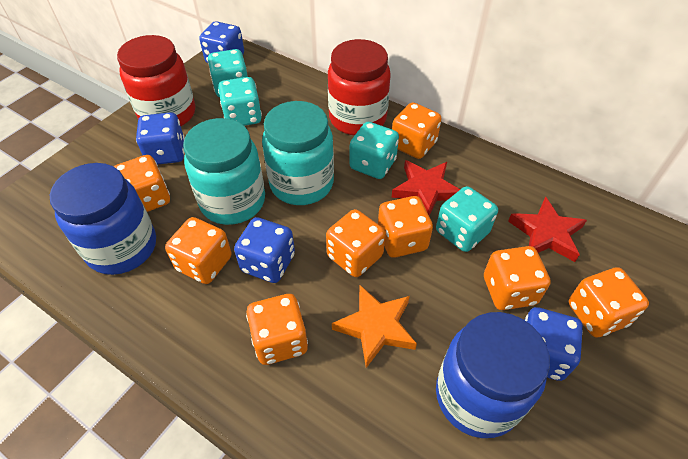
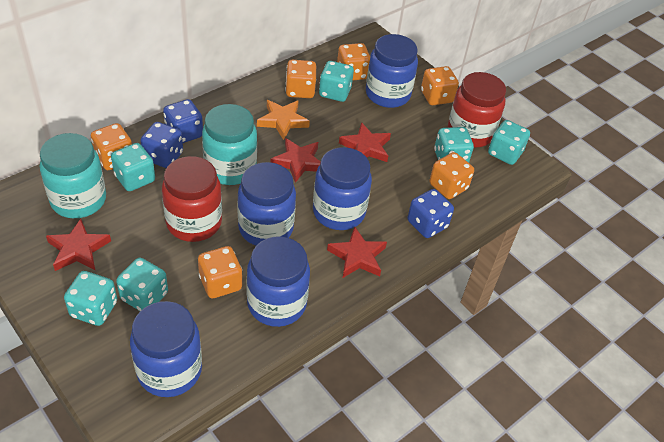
blue dice: [136,112,185,165] [199,21,244,63] [234,217,295,283] [525,307,583,381] = 4 -> [140,122,183,168] [163,99,203,143] [407,189,454,238] = 3
blue jar: [50,163,156,275] [436,312,550,438] = 2 -> [130,301,202,397] [237,162,296,246] [246,236,310,327] [313,147,372,230] [366,34,418,108] = 5
orange dice: [113,155,170,212] [165,217,232,284] [246,294,308,365] [326,209,386,277] [378,196,433,258] [392,102,442,159] [484,246,551,310] [569,267,649,338] = 8 -> [91,123,132,170] [198,246,242,298] [285,60,316,98] [337,43,370,80] [421,66,459,105] [429,152,474,199] = 6
red star: [392,160,460,215] [508,197,587,262] = 2 -> [46,219,111,271] [270,138,321,183] [327,227,387,278] [339,122,391,162] = 4
turquoise dice: [208,49,248,98] [218,77,262,126] [349,122,399,179] [436,186,498,252] = 4 -> [64,271,117,326] [111,143,155,191] [116,258,168,311] [319,61,354,102] [434,127,474,163] [488,120,530,165] = 6

